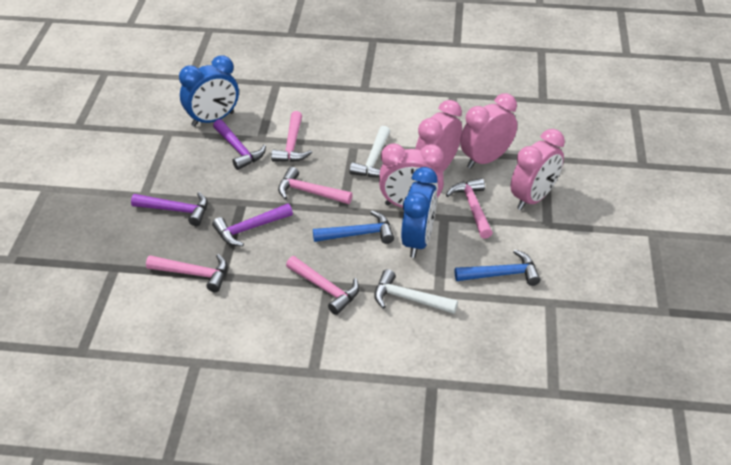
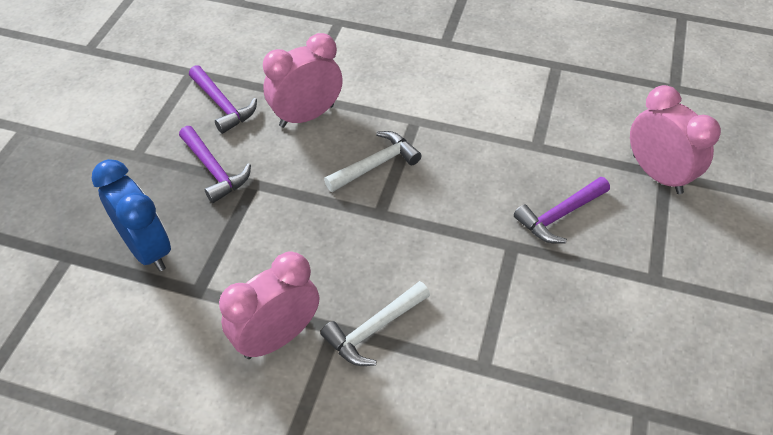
blue clock: [179,55,239,127] [401,167,438,258] = 2 -> [92,159,171,271] = 1
blue hammer: [313,211,394,244] [455,250,541,286] = 2 -> none = 0
pink clock: [379,143,444,208] [415,100,462,171] [460,93,517,169] [510,129,565,210] = 4 -> [219,252,319,359] [263,33,343,128] [630,85,721,194] = 3
pink hammer: [146,254,227,292] [271,111,312,162] [278,167,353,204] [286,256,359,315] [446,178,493,239] = 5 -> none = 0

